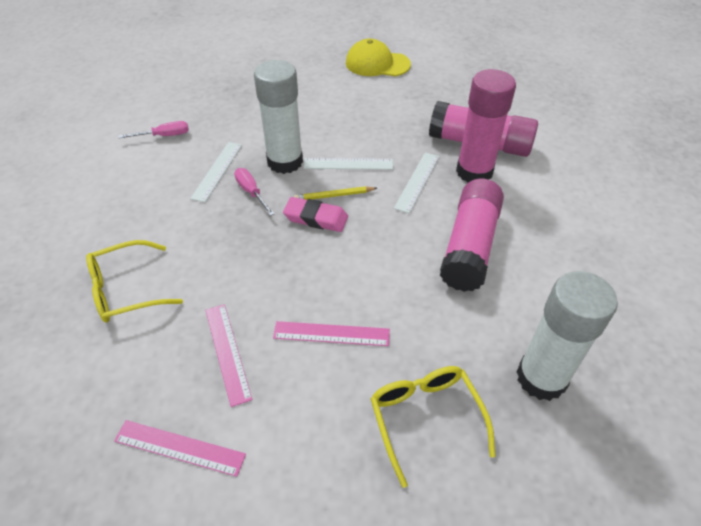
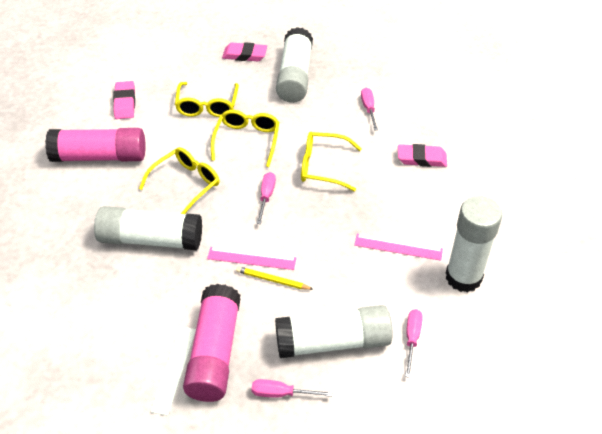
pink eraser: [283,197,348,232] = 1 -> [113,81,135,119] [222,42,267,61] [398,144,447,167] = 3
pink glue stick: [429,101,538,157] [440,179,504,292] [456,69,516,183] = 3 -> [45,128,146,162] [183,284,240,402] = 2
pink ruler: [114,420,246,477] [205,304,252,407] [273,321,390,346] = 3 -> [207,247,296,270] [354,234,443,261] = 2
pink screwdriver: [118,121,189,138] [234,168,274,216] = 2 -> [252,379,332,397] [257,172,276,224] [361,88,378,131] [405,309,423,378] = 4
white glue stick: [254,60,303,174] [517,271,618,401] = 2 -> [94,206,202,250] [275,305,393,358] [276,27,313,103] [446,196,502,292] = 4
white ruler: [190,142,242,202] [304,158,393,170] [394,153,439,213] = 3 -> [151,327,196,416] = 1
yellow cap: [346,39,411,76] = 1 -> none = 0
yellow glasses: [86,240,183,322] [370,366,496,488] = 2 -> [139,147,219,214] [175,82,239,117] [211,110,279,167] [301,132,362,191] = 4

